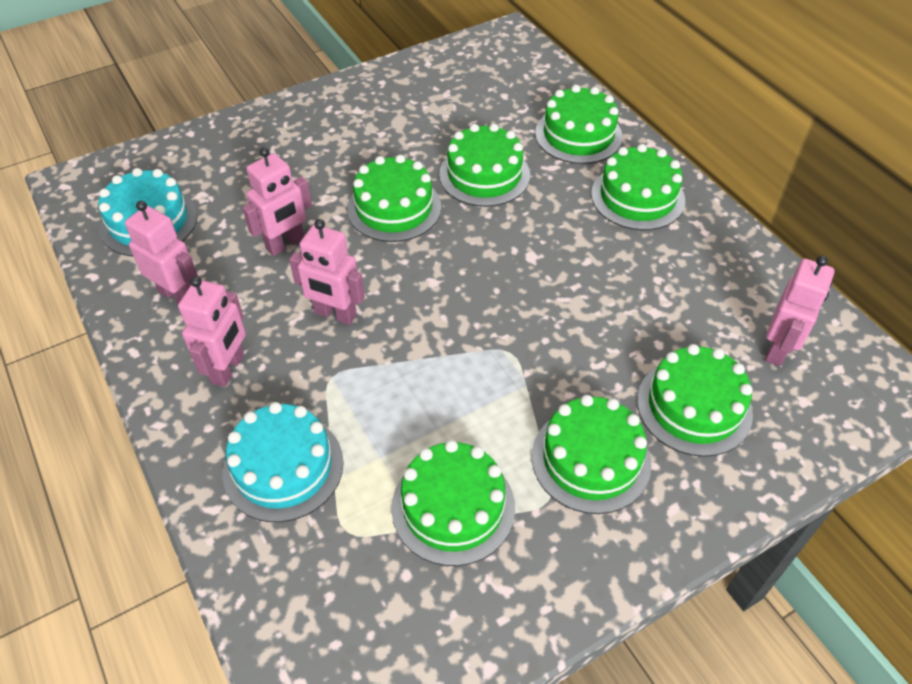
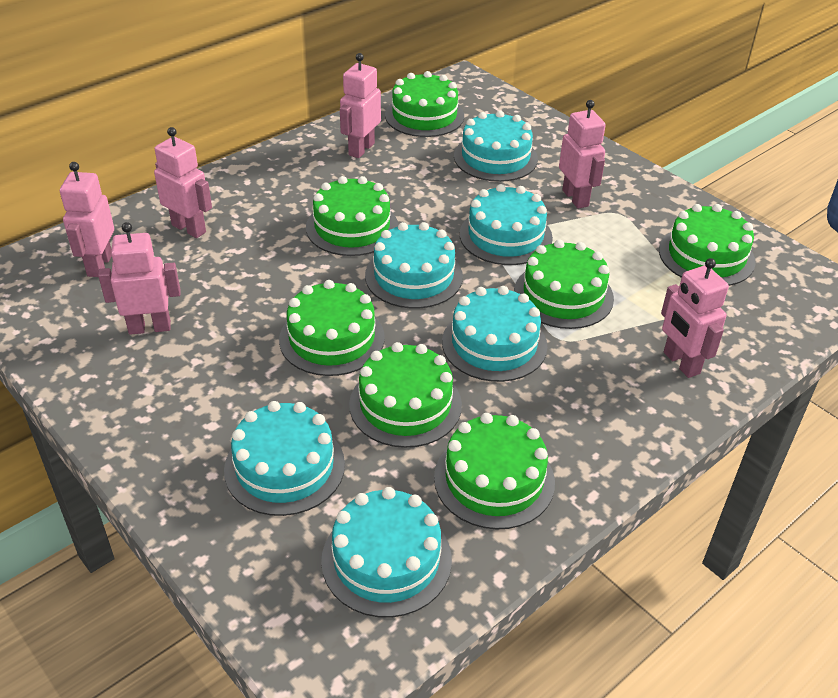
pink robot: [125,201,198,304] [178,276,246,387] [243,147,312,256] [289,219,365,325] [765,255,835,366] = 5 -> [60,162,114,277] [98,222,181,335] [154,127,212,238] [340,53,381,158] [559,100,606,209] [661,258,729,378] = 6
turquoise cake: [98,168,198,257] [222,402,344,522] = 2 -> [224,401,345,516] [321,487,452,618] [365,222,463,309] [442,286,547,382] [454,111,538,182] [460,184,553,265] = 6

